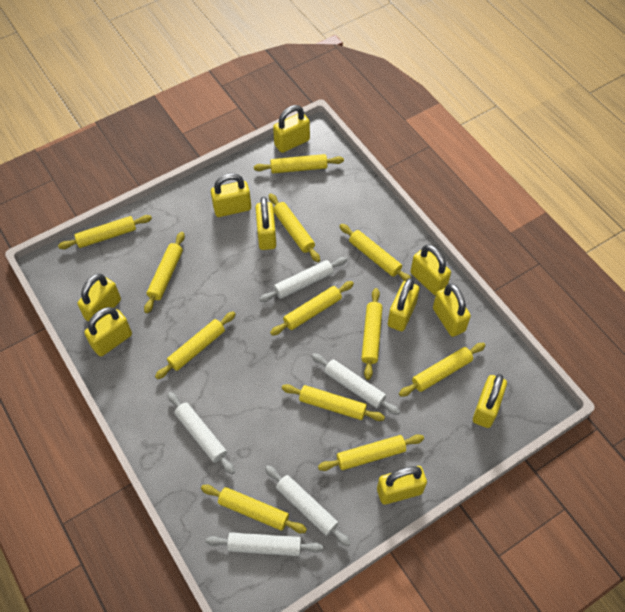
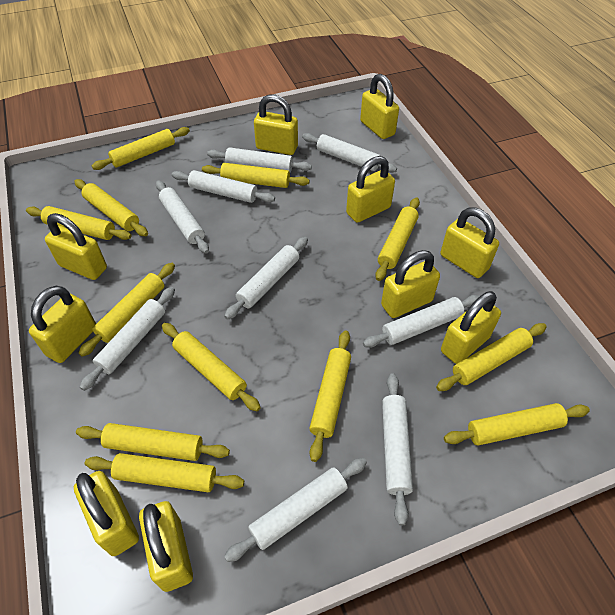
white rolling pin: [167,392,235,474] [206,532,323,556] [259,257,347,302] [265,465,351,547] [312,353,400,415] = 5 -> [80,287,175,391] [156,180,209,253] [172,170,275,203] [207,147,312,172] [224,237,308,320] [224,458,367,562] [302,133,397,173] [363,295,480,348] [382,373,413,526] = 9

